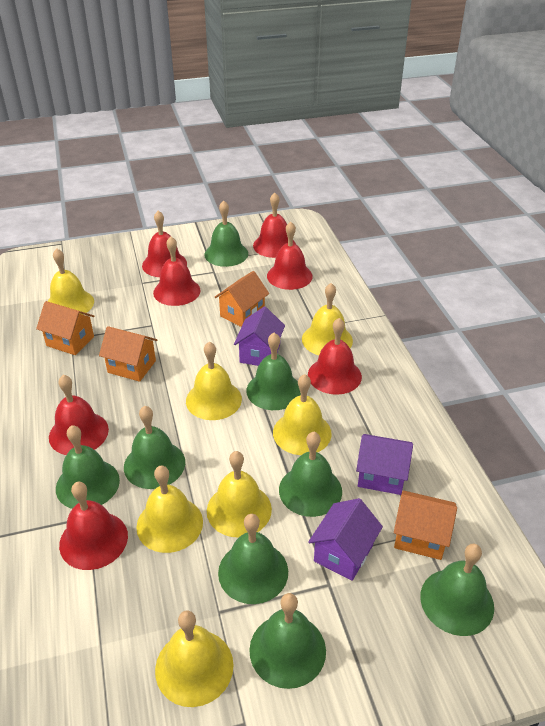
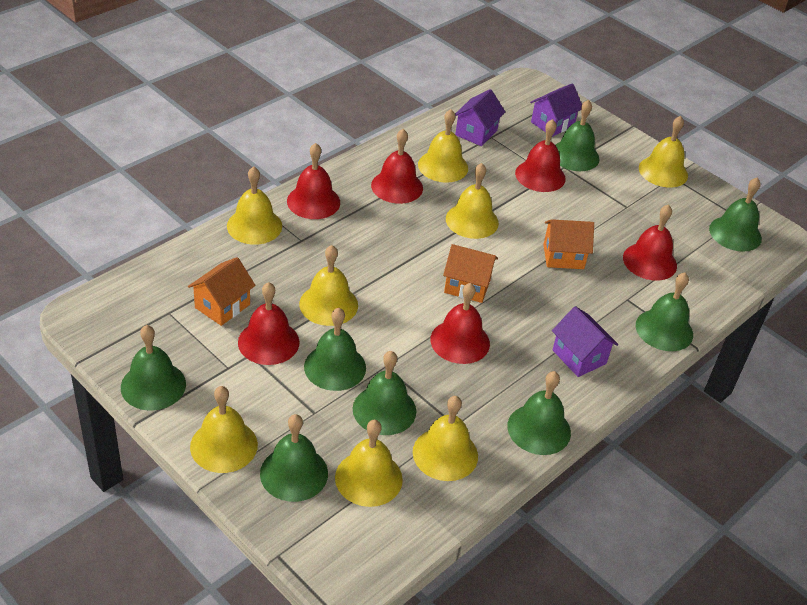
orange house: [36,301,95,355] [99,326,157,382] [214,271,269,327] [394,490,457,560] = 4 -> [188,257,256,326] [443,244,498,303] [543,219,594,269] = 3
red bell: [49,375,109,455] [59,482,128,570] [142,211,187,277] [153,237,201,306] [253,193,296,258] [267,222,313,290] [308,318,362,395] = 7 -> [238,282,300,365] [287,143,340,219] [371,129,423,204] [430,283,490,364] [515,119,565,192] [623,204,677,281] = 6
yellow bell: [48,248,94,315] [136,465,203,553] [155,610,234,707] [186,342,242,420] [207,451,272,538] [273,374,332,455] [302,283,353,355] = 7 -> [190,386,258,473] [227,167,282,245] [299,245,358,326] [335,420,403,507] [413,396,478,481] [418,109,468,183] [446,163,499,239] [639,116,688,187] = 8

